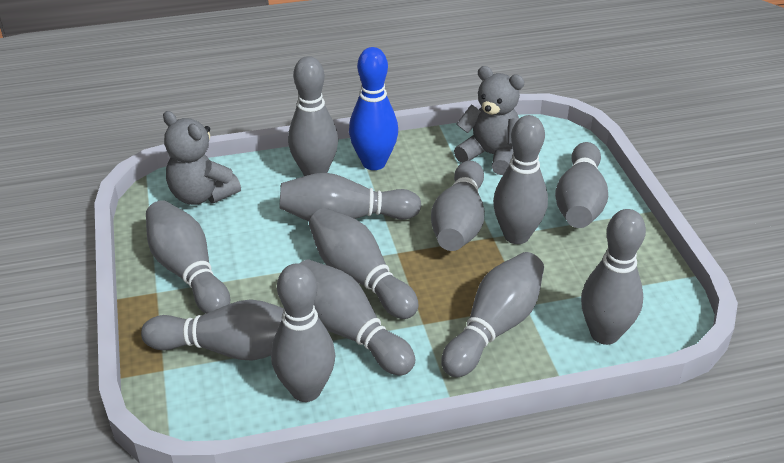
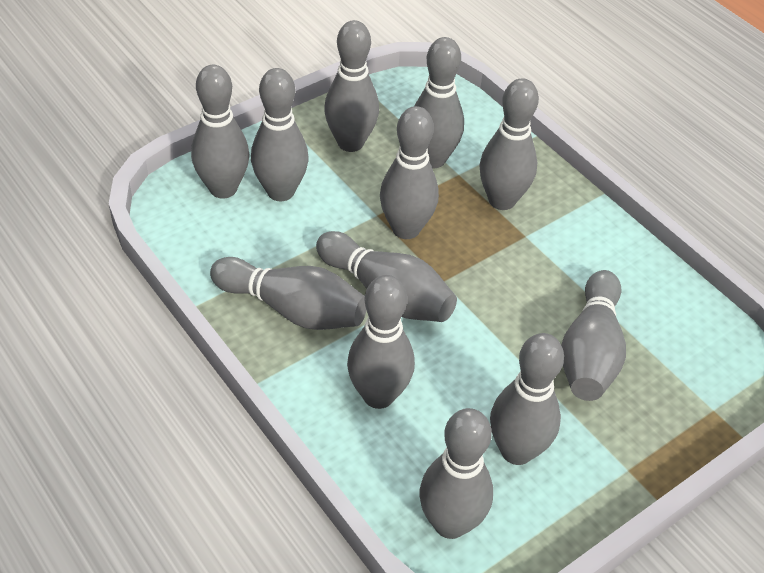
blue bowling pin: [349,47,398,170] = 1 -> none = 0
grey teddy bear: [163,111,241,205] [454,66,525,175] = 2 -> none = 0

